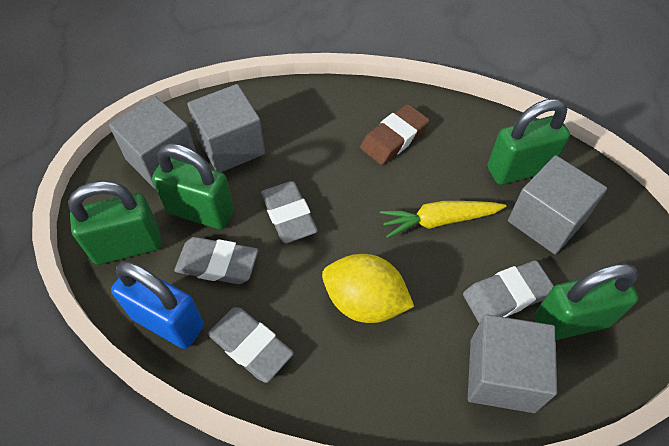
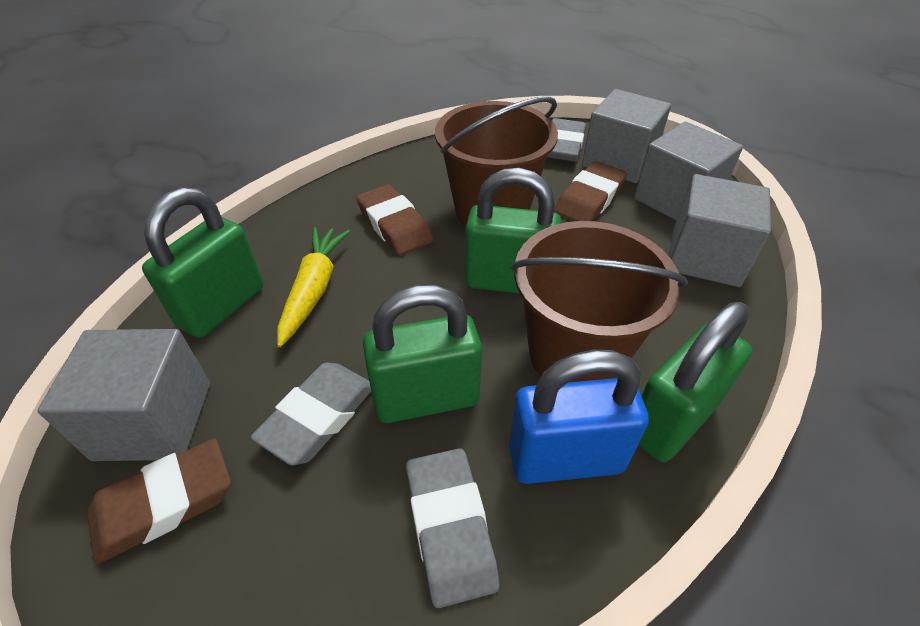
brown bucket: none = 0 -> [435,97,558,227] [511,221,688,382] = 2
brown eraser: [360,104,430,165] = 1 -> [87,438,231,564] [356,184,433,255] [554,161,627,221] = 3
grey eraser: [174,237,258,284] [208,307,294,383] [261,181,318,244] [463,260,554,324] = 4 -> [251,363,371,465] [406,448,499,608] [547,118,586,161] = 3
yellow lemon: [322,254,414,323] = 1 -> none = 0

